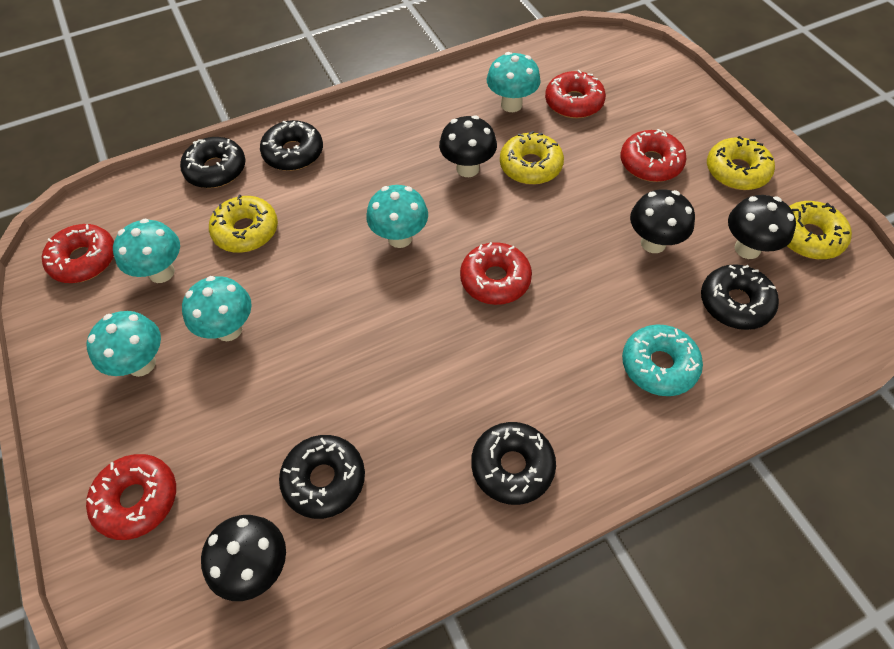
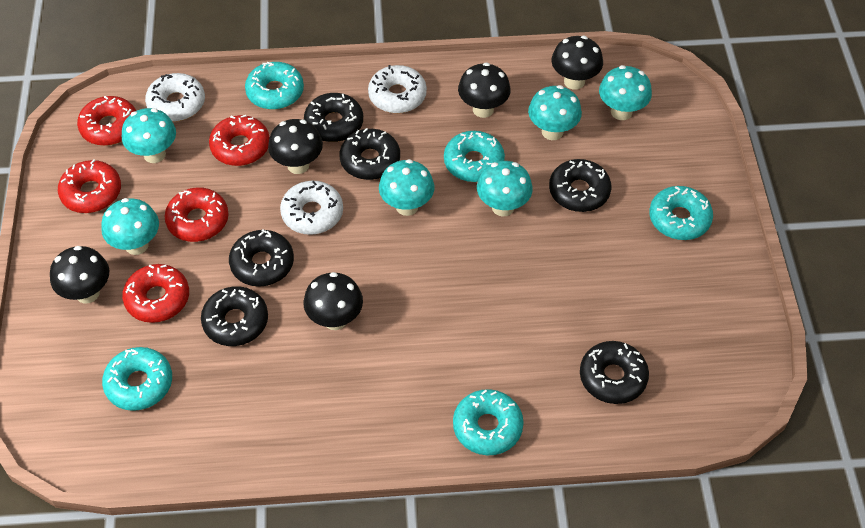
black donut: [180,137,245,188] [260,120,323,171] [279,435,365,519] [471,422,556,505] [701,264,779,330] = 5 -> [201,286,268,346] [229,229,294,287] [304,93,363,142] [340,128,400,180] [549,159,611,212] [580,341,649,404] = 6
black mushroom: [201,515,286,601] [439,115,497,177] [630,189,695,253] [728,195,796,259] = 4 -> [50,246,109,304] [268,119,323,174] [303,272,363,330] [458,62,511,118] [551,36,603,90] = 5
turquoise donut: [622,324,703,396] = 1 -> [102,347,172,411] [245,62,304,110] [444,131,505,182] [453,389,524,455] [649,186,713,240] = 5
turquoise mushroom: [87,311,161,377] [113,219,180,283] [182,276,252,341] [366,185,428,248] [487,52,541,112] = 5 -> [101,198,159,255] [122,108,176,163] [379,159,434,216] [477,161,533,217] [528,85,582,140] [599,65,652,120] = 6
white donut: none = 0 -> [145,73,205,122] [280,181,343,235] [368,65,427,113] = 3
yellow donut: [209,195,278,253] [500,131,564,185] [707,136,775,190] [787,201,852,259] = 4 -> none = 0

